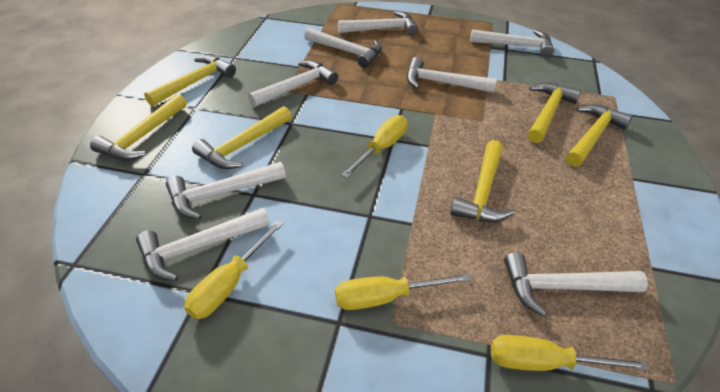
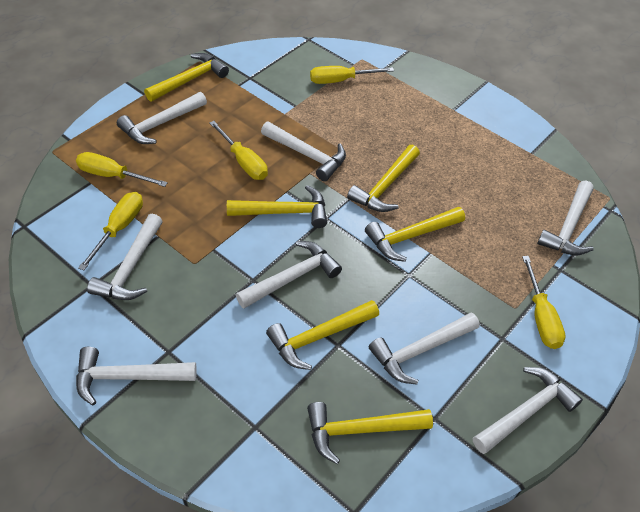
yellow screwdriver: [184,220,284,319] [335,273,471,310] [341,115,408,178] [491,335,650,371] = 4 -> [76,152,168,187] [78,192,143,270] [209,121,268,180] [310,66,394,84] [522,256,566,349] = 5

